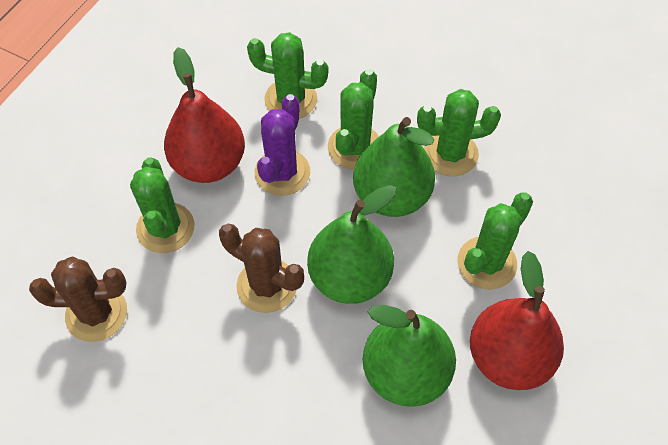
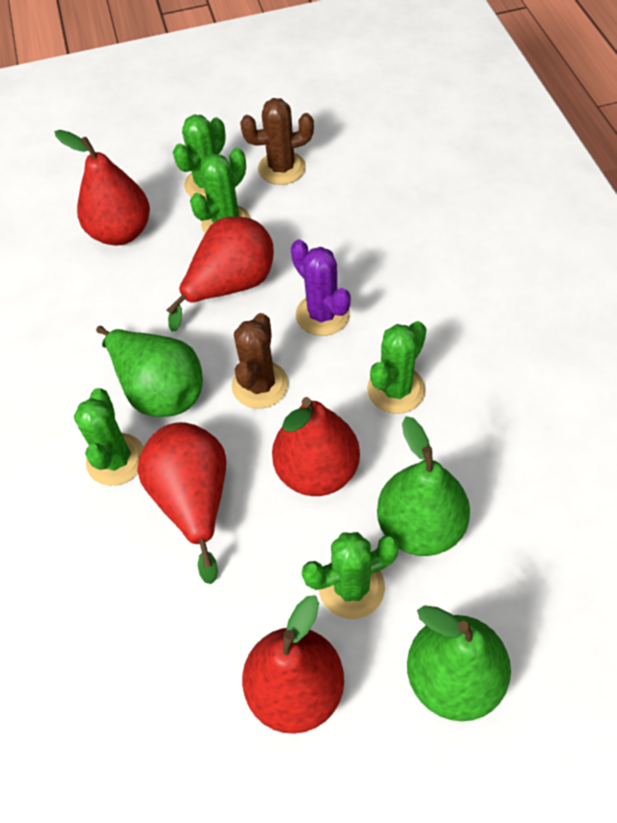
red pear: [164,47,245,183] [470,251,564,390] = 2 -> [55,130,150,245] [137,422,226,584] [167,216,274,332] [242,595,344,734] [272,397,360,496] = 5

